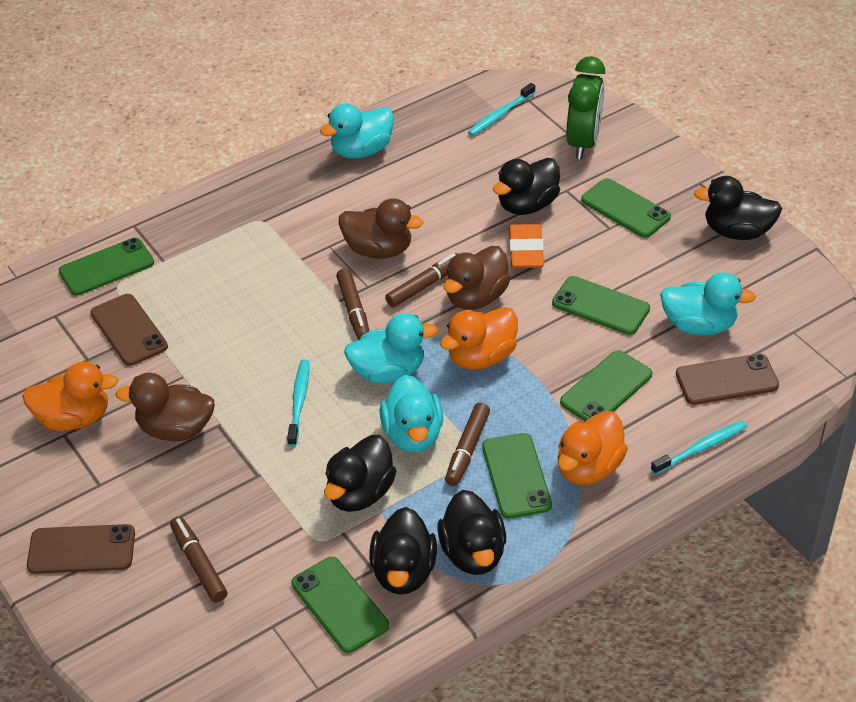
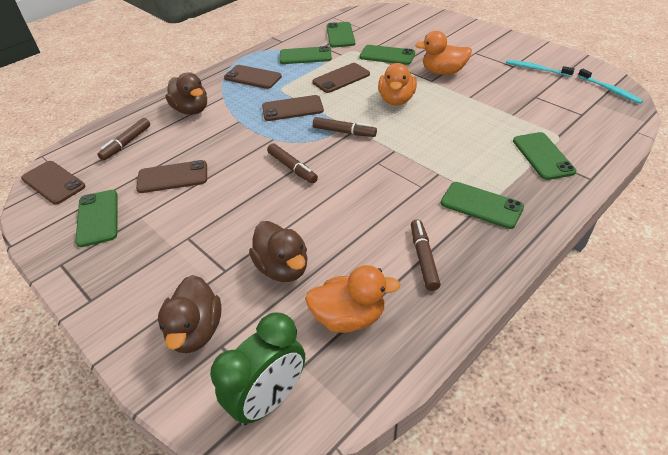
black duck: [324,435,396,512] [369,507,437,595] [437,490,506,575] [493,158,560,215] [694,176,782,240] = 5 -> none = 0
brown phone: [27,524,135,574] [90,294,168,366] [676,354,779,405] = 3 -> [21,161,85,205] [136,160,207,193] [224,65,282,89] [262,95,324,121] [312,63,370,93] = 5
orange eraser: [509,224,544,268] = 1 -> none = 0
turquoise duck: [320,103,394,159] [344,313,438,383] [380,375,443,452] [660,272,756,336] = 4 -> none = 0
turquoise toothbrush: [287,359,309,446] [468,83,535,136] [651,420,747,475] = 3 -> [506,60,575,77] [578,69,643,104] = 2

